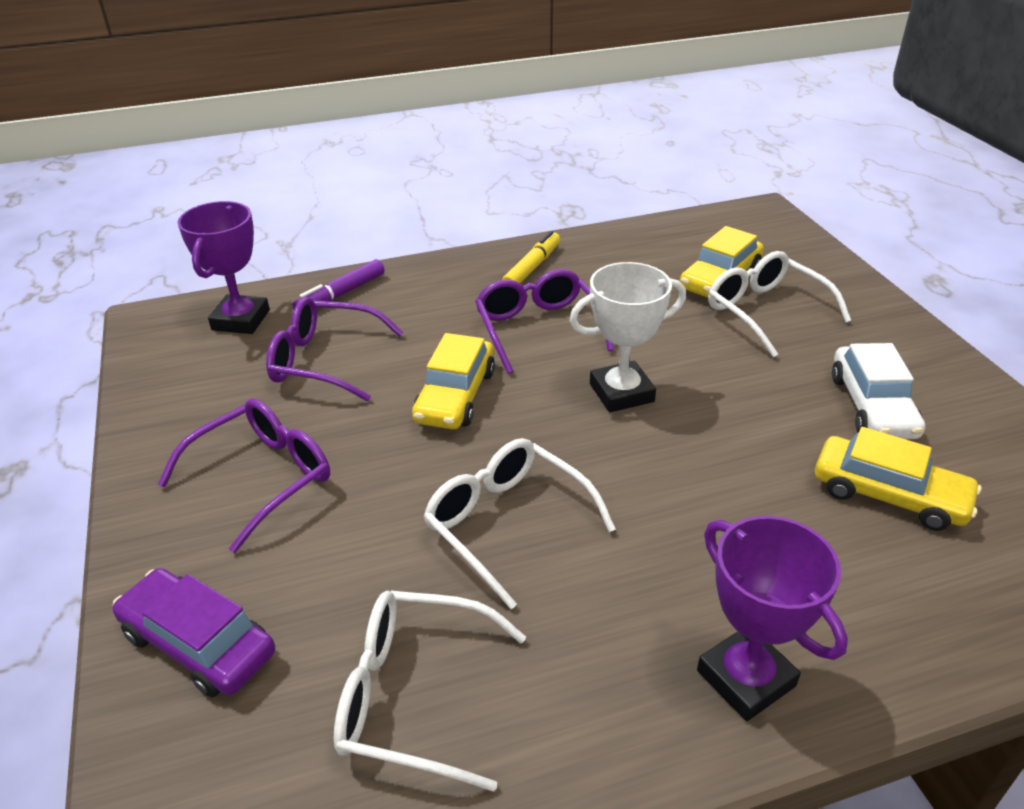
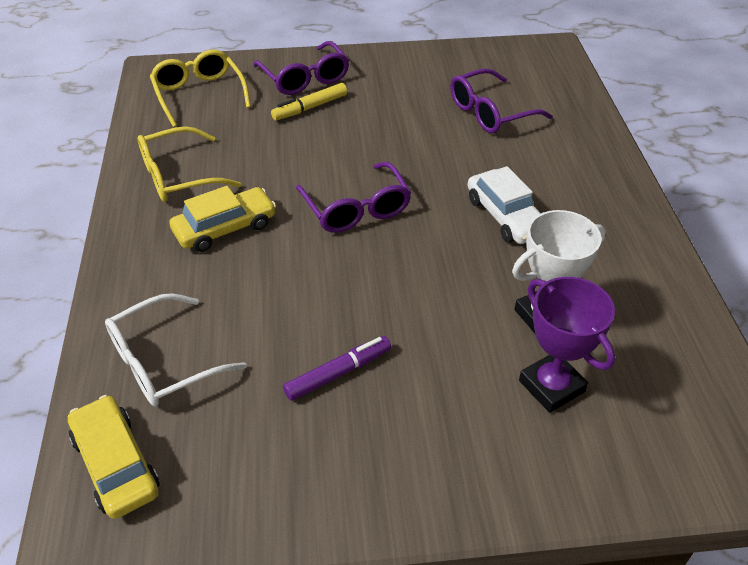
purple car: [112,568,275,697] = 1 -> none = 0
purple trophy: [177,201,270,334] [697,516,848,721] = 2 -> [519,277,615,413] = 1
white glasses: [334,591,526,792] [423,438,616,609] [708,251,851,357] = 3 -> [105,293,247,407] = 1
yellow car: [412,333,495,429] [680,226,764,298] [815,427,982,531] = 3 -> [68,395,159,519] [169,186,276,252] = 2
yellow glasses: none = 0 -> [137,126,242,202] [150,50,251,127] = 2

